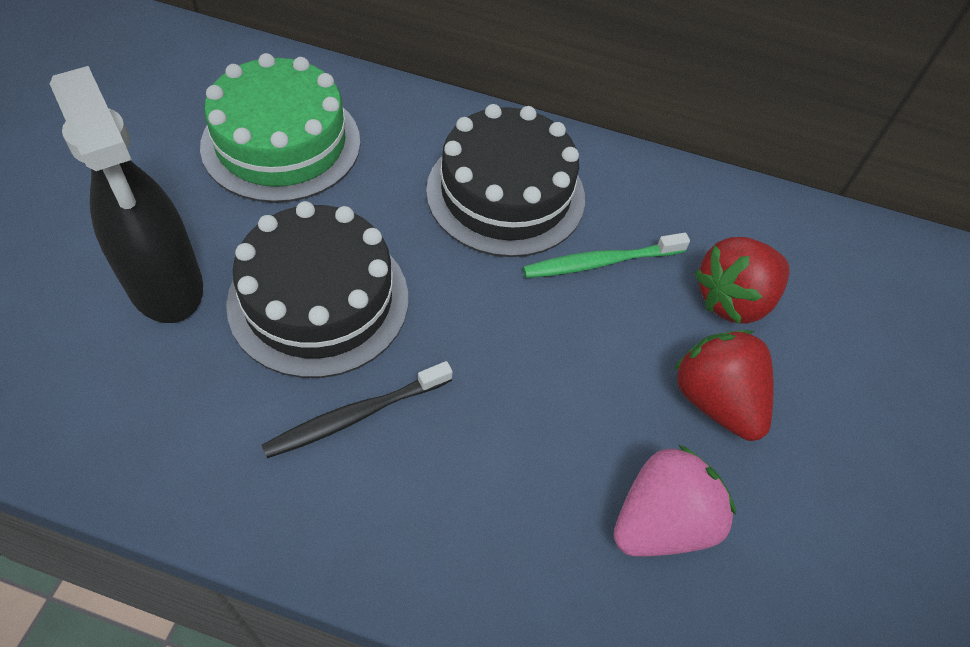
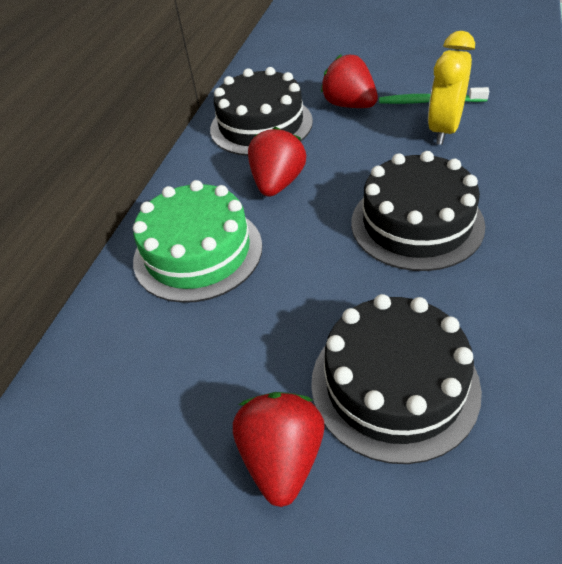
black cake: [226,201,408,378] [426,104,585,257] = 2 -> [210,67,313,156] [311,294,482,464] [351,151,486,271] = 3
black spray bottle: [50,66,203,323] = 1 -> none = 0
black toothbrush: [262,361,453,458] = 1 -> none = 0
pink strawberry: [614,445,736,556] = 1 -> none = 0
red strawberry: [674,330,774,441] [695,237,790,324] = 2 -> [233,392,325,507] [248,127,306,197] [321,55,378,108] = 3
yellow clock: none = 0 -> [428,31,475,145] = 1

